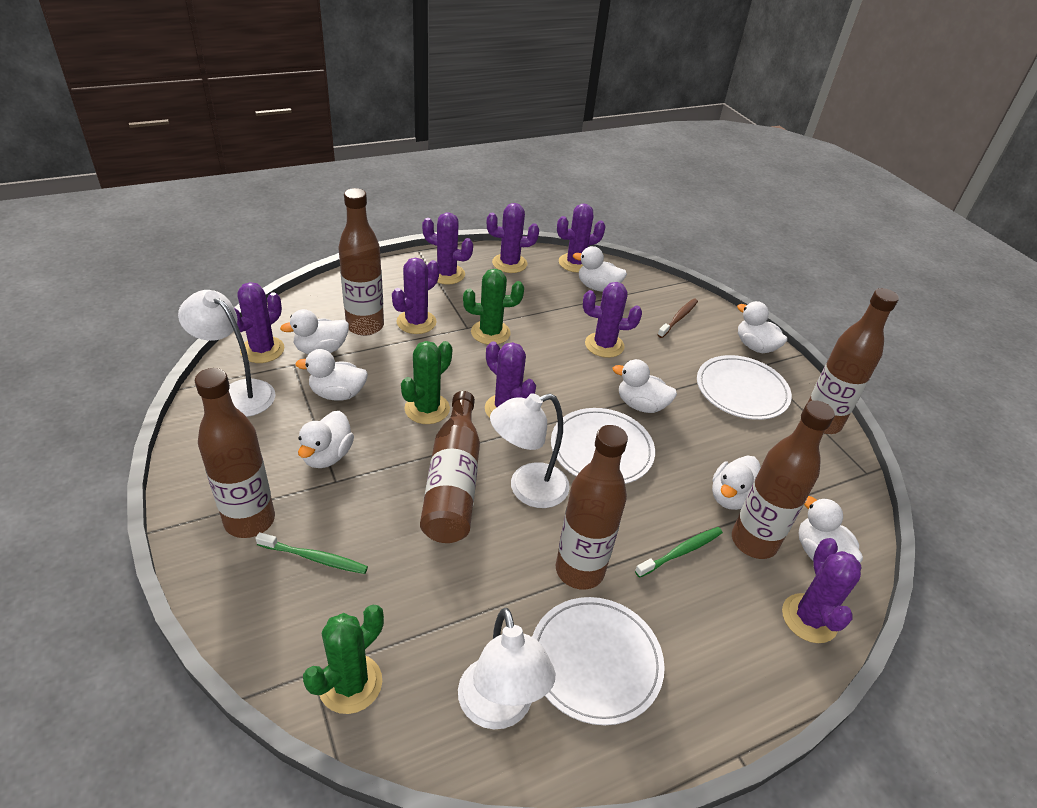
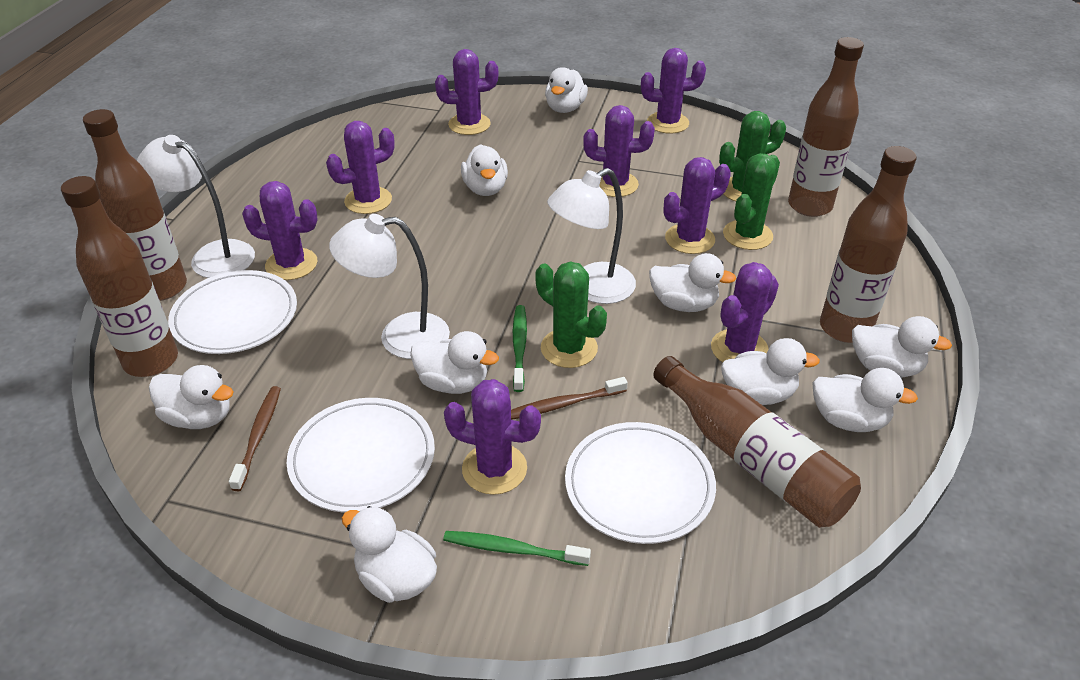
brown bottle: [195,368,275,538] [338,188,384,336] [420,391,480,543] [556,425,628,590] [732,400,835,559] [808,288,899,434] = 6 -> [61,176,178,377] [83,109,187,301] [653,356,861,528] [788,37,864,217] [820,146,917,343] = 5
brown toothbrush: [658,298,698,338] = 1 -> [229,386,281,491] [511,377,628,420] = 2
white duck: [280,309,349,354] [295,349,368,401] [298,411,354,468] [573,246,627,292] [613,359,677,413] [712,455,761,510] [737,301,788,353] [798,496,863,563] = 8 -> [149,365,233,429] [342,506,437,603] [410,331,499,394] [461,144,508,196] [545,67,588,113] [649,253,736,312] [721,338,820,405] [813,368,918,432] [852,316,952,378] = 9

